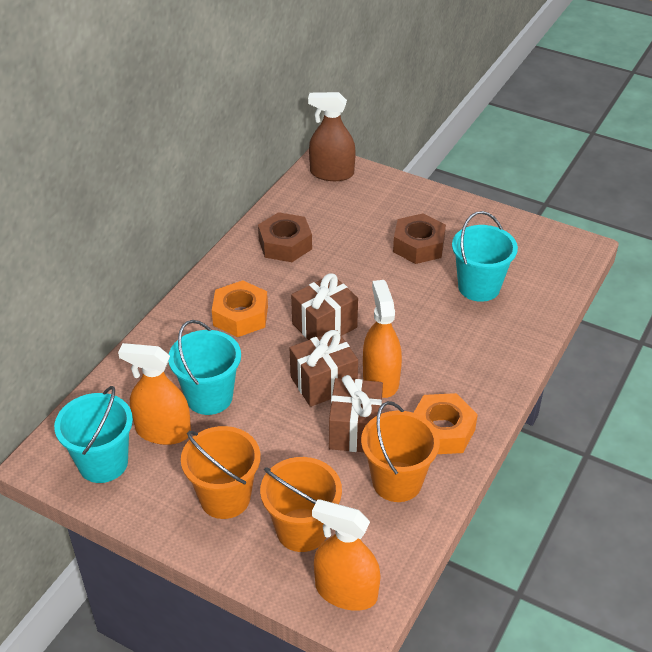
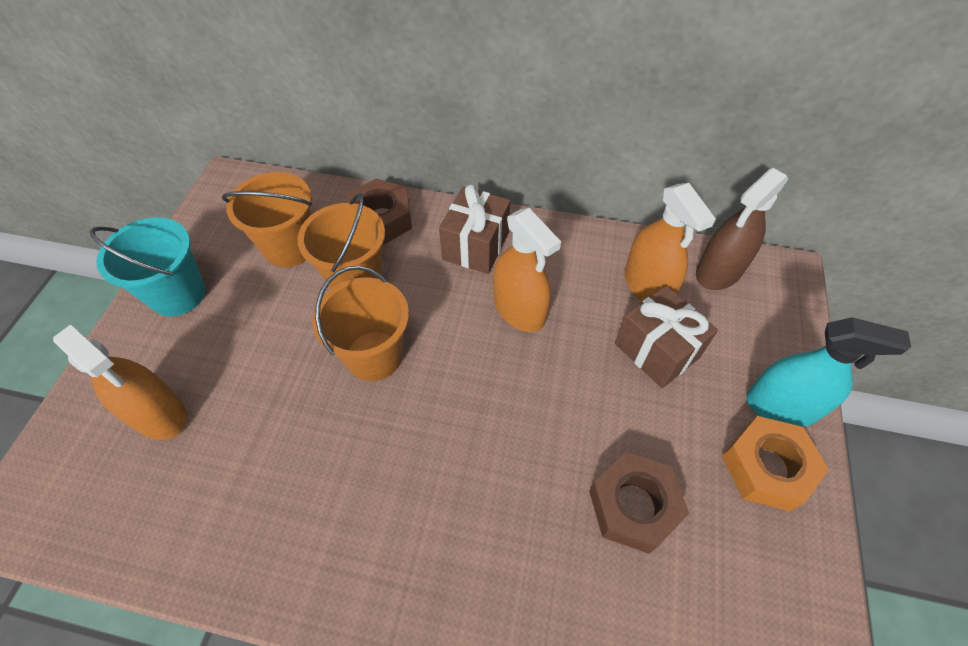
brown gift: [290,330,358,407] [291,273,358,340] [329,375,383,452] = 3 -> [439,184,510,274] [615,286,718,388] = 2
orange nut: [212,280,268,337] [414,393,478,454] = 2 -> [722,416,829,511] = 1
turquoise bucket: [54,386,133,483] [169,320,241,415] [452,211,518,302] = 3 -> [90,217,205,317] = 1
turquoise spray bottle: none = 0 -> [746,317,911,427] = 1

